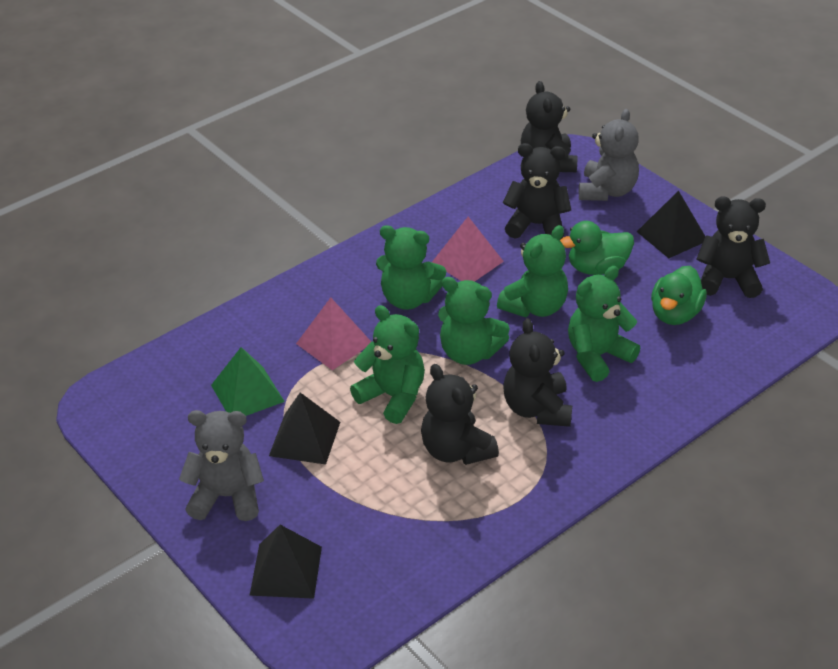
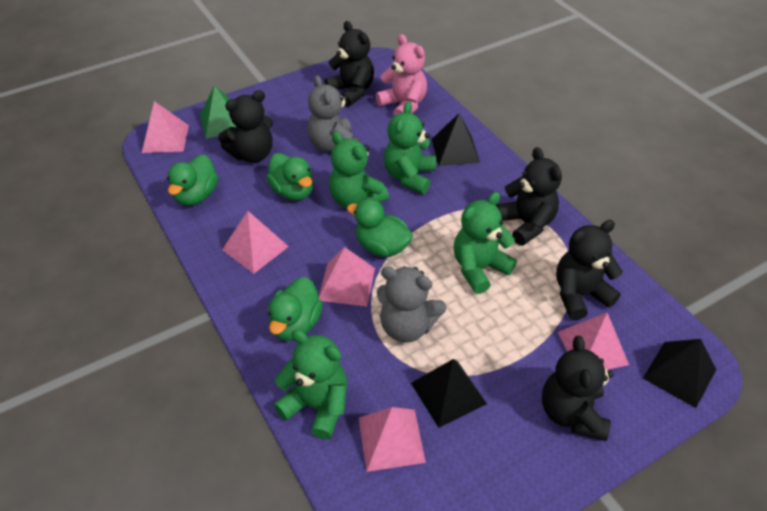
green duck: [560,221,634,275] [651,266,707,325] = 2 -> [167,154,218,206] [266,153,313,200] [268,277,323,341] [347,199,413,257] = 4
green teddy bear: [350,305,425,424] [376,225,446,310] [438,277,510,365] [497,225,568,317] [568,266,640,382] = 5 -> [274,330,347,440] [329,132,389,208] [384,102,436,194] [454,192,517,294] = 4
pink pyramid: [296,298,371,370] [432,217,504,282] = 2 -> [142,101,189,153] [222,211,289,274] [319,247,375,306] [359,407,426,472] [558,313,629,370] = 5
pink teddy bear: none = 0 -> [375,34,427,116] = 1

